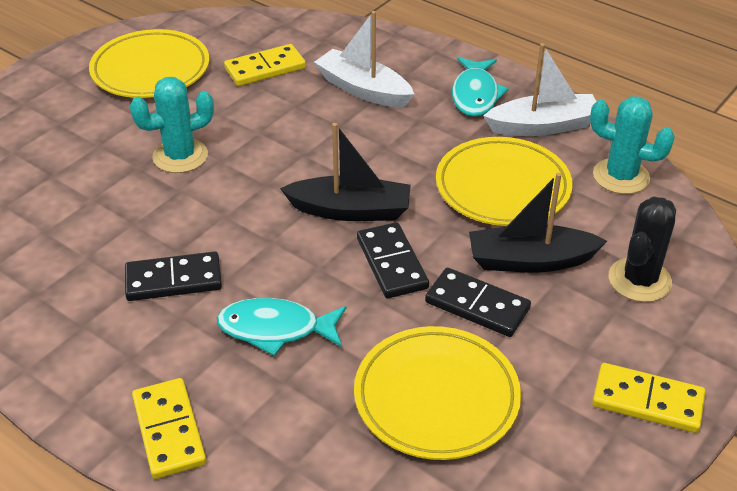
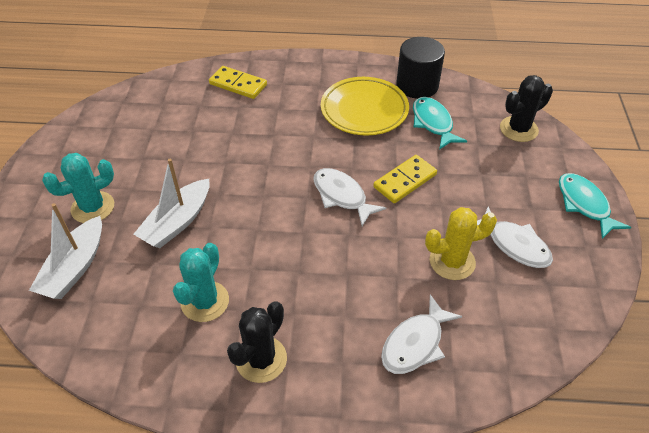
black boat: [280,123,411,221] [469,173,607,272] = 2 -> none = 0
black cactus: [609,197,676,302] = 1 -> [227,301,287,383] [500,75,553,142] = 2
black cylinder: none = 0 -> [396,37,445,99] = 1
black domino: [125,251,222,301] [357,222,429,298] [425,268,531,337] = 3 -> none = 0
white fish: none = 0 -> [313,168,386,226] [381,294,462,374] [477,206,553,268] = 3
yellow cactus: none = 0 -> [425,207,497,280] = 1
yellow domino: [132,378,206,479] [224,44,306,86] [592,363,706,433] = 3 -> [209,66,267,99] [373,155,437,203] = 2
yellow plate: [89,29,209,98] [354,326,521,460] [436,137,573,226] = 3 -> [321,77,409,136] = 1

